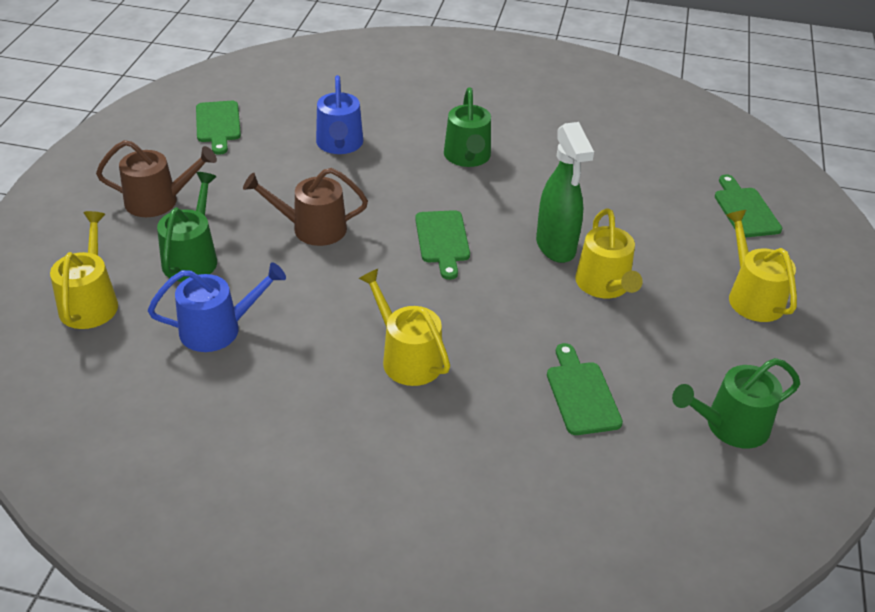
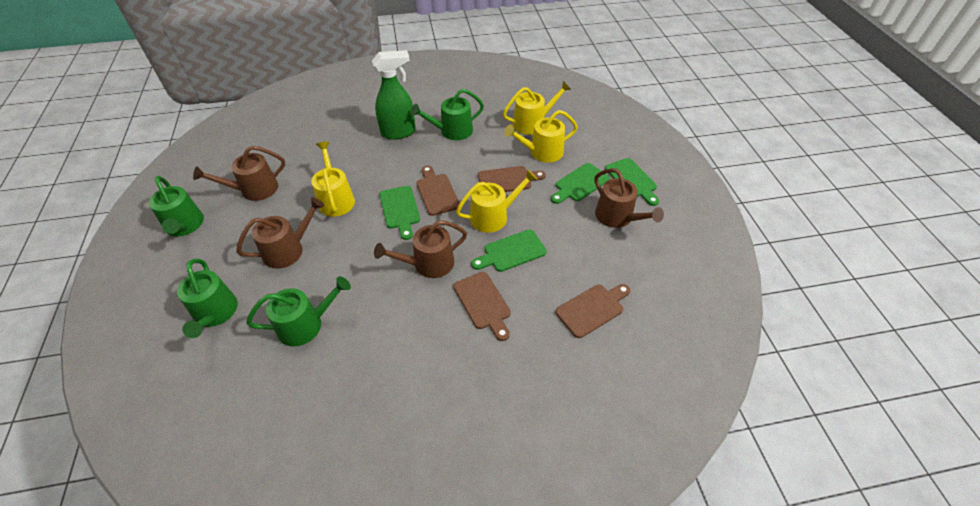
blue watering can: [148,262,286,352] [316,75,363,154] = 2 -> none = 0
brown cutting board: none = 0 -> [416,166,459,216] [453,272,511,341] [478,166,546,192] [556,284,630,338] = 4
brown watering can: [96,140,217,217] [243,168,368,246] = 2 -> [193,146,286,201] [236,197,324,269] [374,220,467,278] [594,168,664,228] = 4
green watering can: [157,172,217,282] [444,87,491,167] [672,358,800,449] = 3 -> [149,176,204,236] [177,259,238,338] [246,276,351,346] [411,89,484,140] = 4

